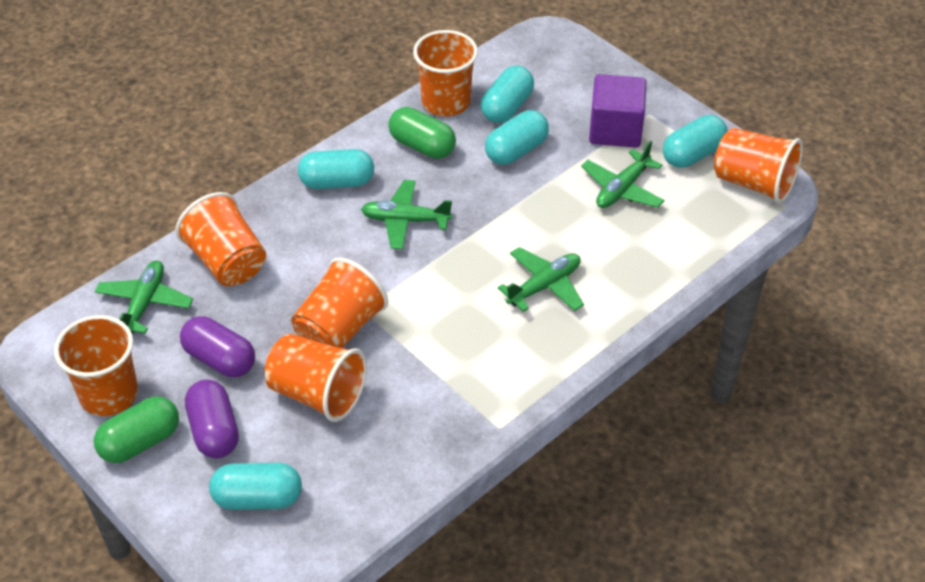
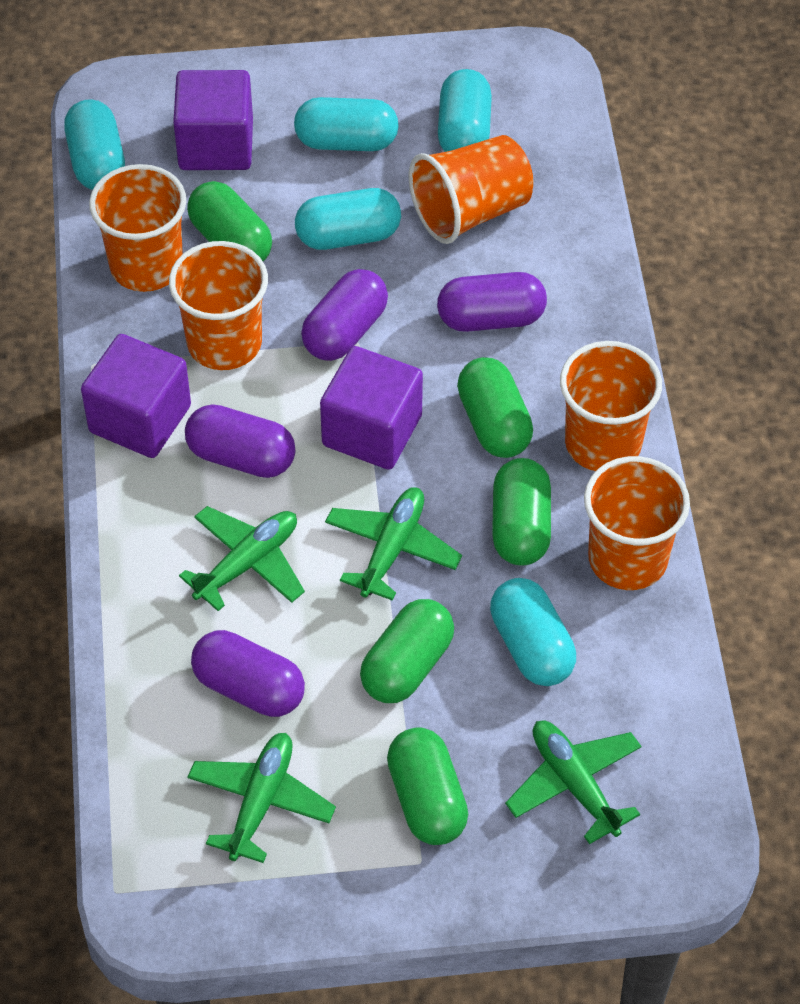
green capsule: [94,396,179,463] [388,107,456,159] = 2 -> [187,181,272,261] [360,599,454,703] [387,727,468,845] [457,357,533,458] [492,458,551,566] = 5
orange cup: [54,315,138,416] [175,192,266,286] [265,334,367,422] [291,258,388,348] [413,30,478,116] [714,128,803,203] = 6 -> [89,164,186,292] [169,241,268,370] [409,135,533,244] [560,341,662,471] [584,456,690,590] = 5
purple capsule: [180,316,255,377] [185,380,239,458] = 2 -> [185,404,295,478] [191,630,305,717] [301,269,388,361] [437,272,547,332] = 4
purple cube: [589,74,647,148] = 1 -> [81,334,191,458] [173,70,253,170] [320,346,423,470] = 3

